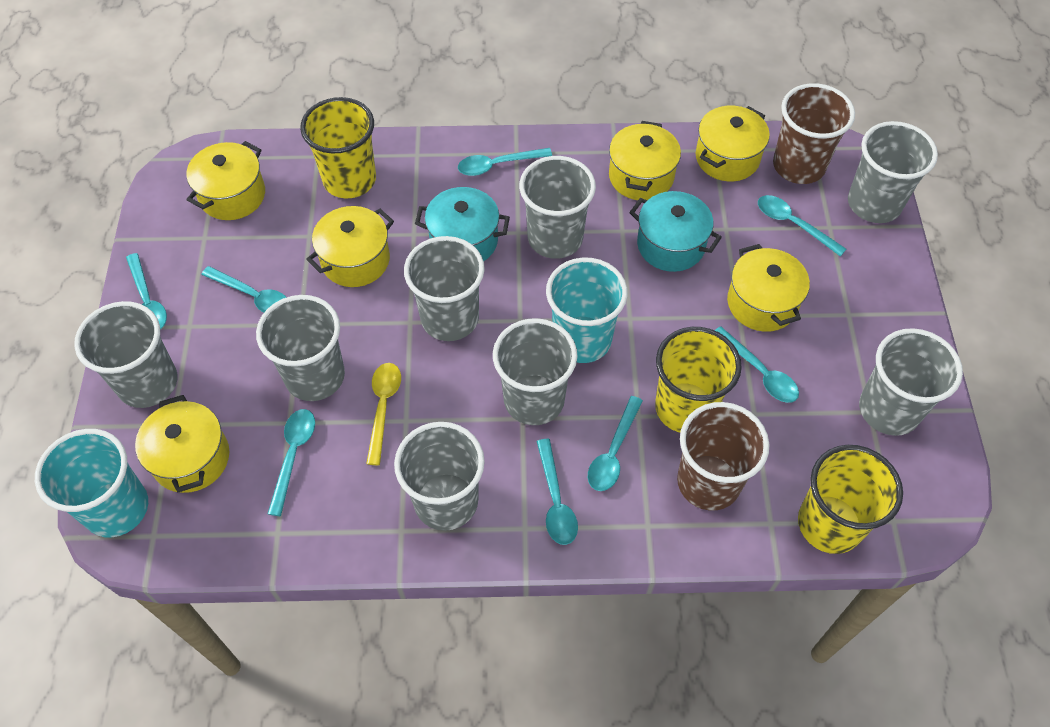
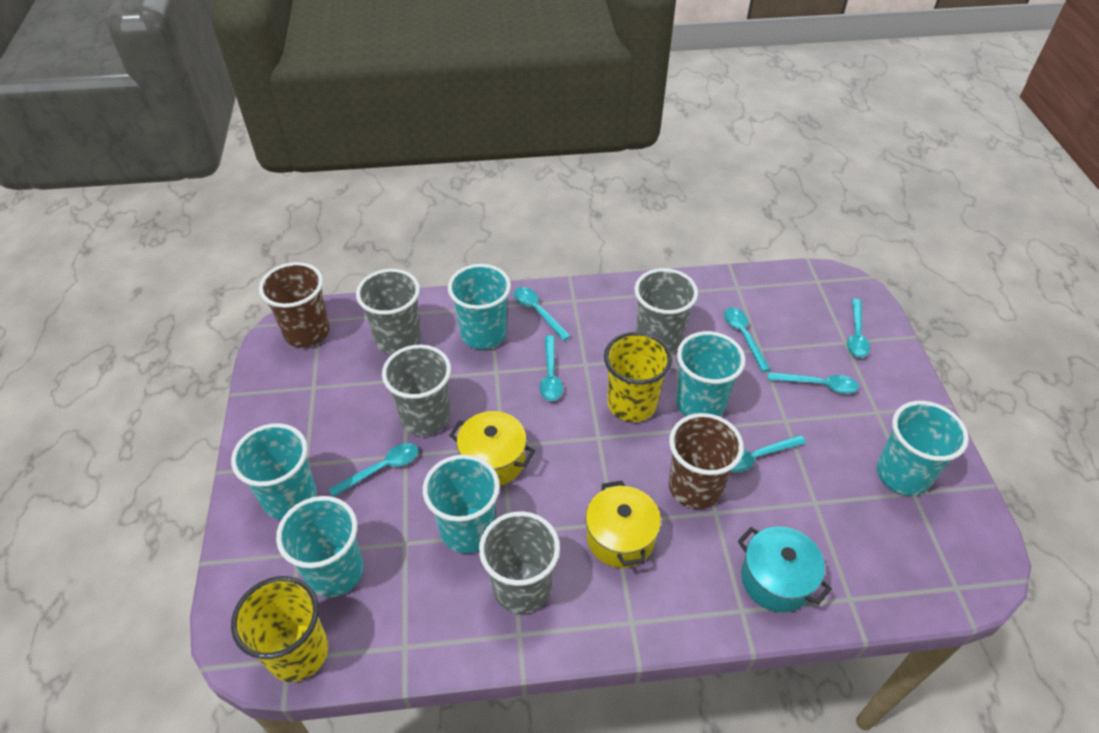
grey cup: [74,301,177,408] [256,295,345,401] [394,422,485,531] [404,236,485,341] [493,318,578,425] [519,156,596,259] [848,121,938,223] [859,328,963,436] = 8 -> [356,269,421,354] [382,345,451,436] [479,511,560,614] [635,268,698,352] = 4
turquoise cup: [35,429,148,537] [546,257,628,363] = 2 -> [231,423,317,520] [276,496,363,597] [423,455,500,553] [448,264,511,349] [676,331,746,416] [877,401,969,496] = 6
turquoise pot: [415,187,510,261] [629,191,722,272] = 2 -> [738,526,832,612] = 1
turquoise spoon: [126,253,167,329] [201,266,287,313] [267,409,315,516] [458,148,552,176] [537,439,578,545] [588,396,643,491] [714,326,799,403] [758,195,846,257] = 8 -> [329,443,418,497] [514,287,571,341] [539,336,563,401] [724,307,771,372] [731,435,806,472] [768,372,859,394] [847,299,870,358] = 7
yellow cup: [300,97,376,198] [655,327,742,433] [798,445,903,554] = 3 -> [231,576,328,682] [604,332,672,422] = 2
yellow pot: [135,395,229,493] [186,141,265,220] [306,206,394,287] [609,121,681,200] [696,106,770,181] [727,244,810,332] = 6 -> [449,411,535,485] [586,481,661,568] = 2
yellow spoon: [366,363,401,465] = 1 -> none = 0

